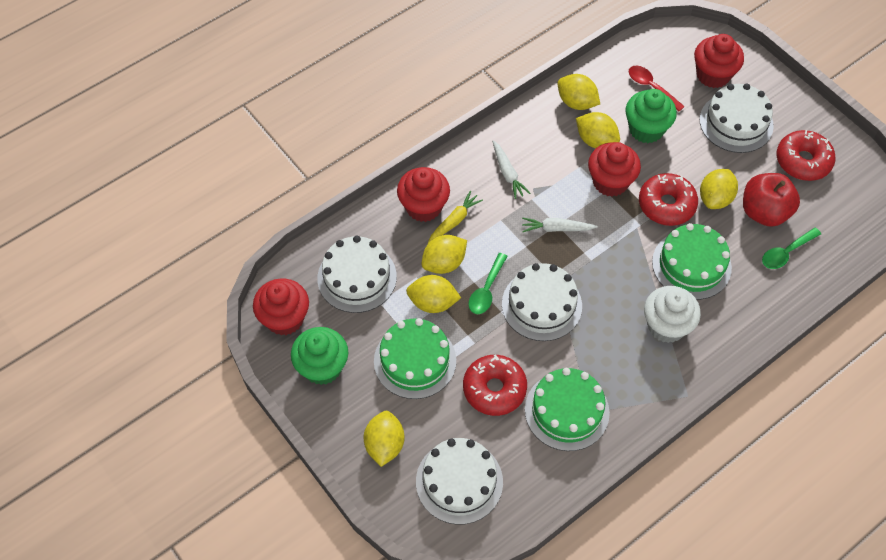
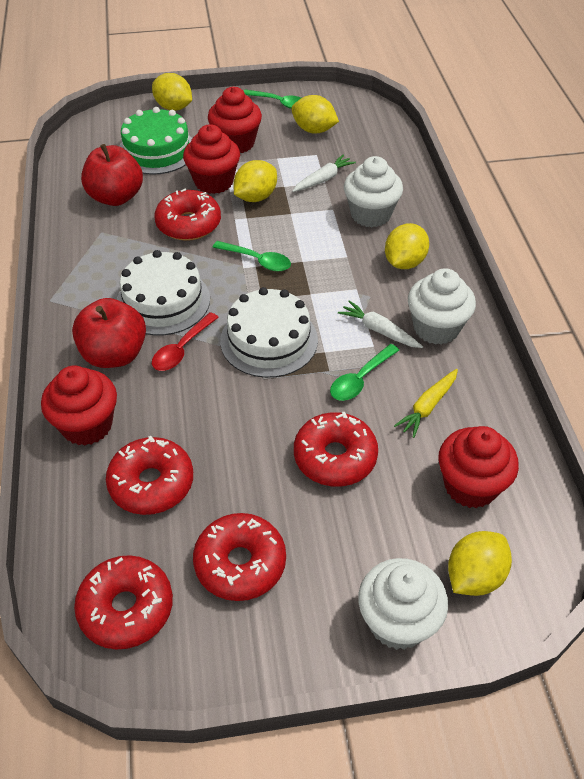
green cake: [374,318,456,399] [525,368,610,451] [652,223,732,300] = 3 -> [119,107,192,175] = 1
green cupcake: [291,327,348,385] [625,89,677,143] = 2 -> none = 0
green spoon: [469,253,508,314] [762,228,821,269] = 2 -> [212,241,291,271] [244,89,301,109] [330,344,399,401] = 3
red apple: [743,173,800,227] = 1 -> [72,298,146,368] [81,144,143,206] = 2
red donut: [463,355,527,416] [639,173,698,226] [776,130,836,181] = 3 -> [74,555,173,649] [106,436,193,515] [154,189,221,241] [193,513,286,601] [294,412,378,487] = 5
white cake: [317,236,397,313] [416,438,503,525] [502,263,582,341] [700,83,774,153] = 4 -> [117,250,210,336] [220,287,318,378] = 2
white cupcake: [644,286,701,343] = 1 -> [344,156,403,227] [358,558,448,650] [408,268,476,345] = 3
yellow lemon: [364,411,404,467] [406,275,461,313] [421,235,467,274] [557,74,600,110] [576,112,620,148] [700,169,738,209] = 6 -> [152,73,192,111] [233,160,277,202] [291,95,339,134] [385,223,429,269] [448,531,512,596] = 5

